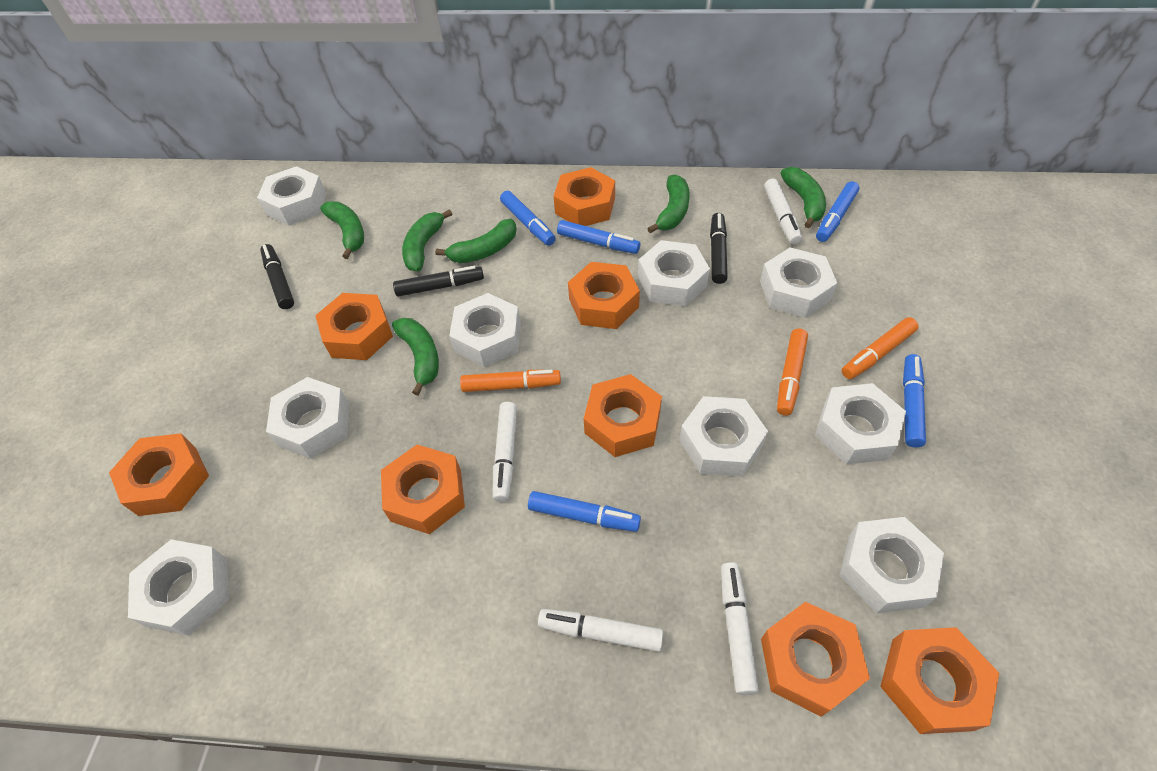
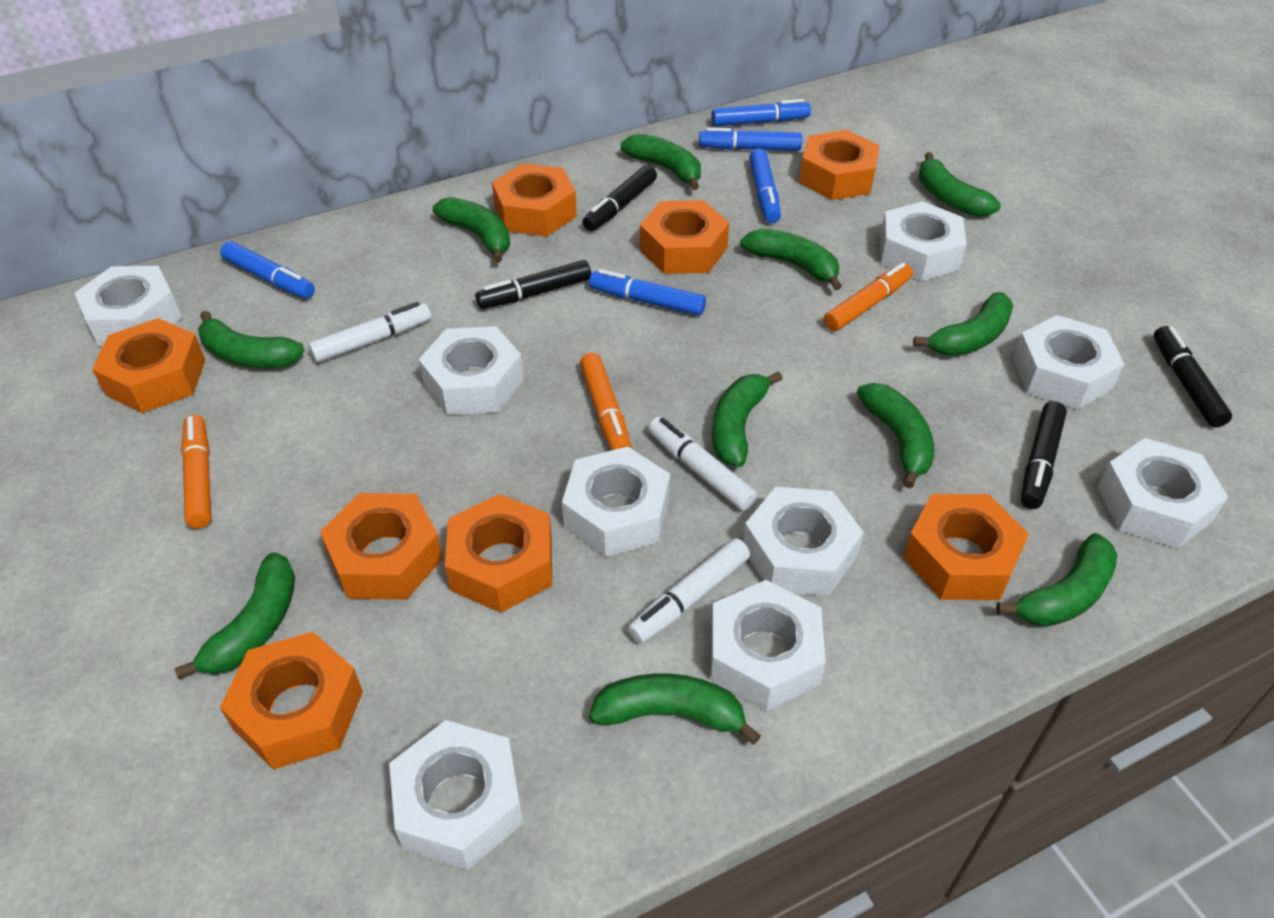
black marker: [260,244,294,309] [393,266,484,297] [710,213,728,284] = 3 -> [475,260,591,309] [582,165,657,231] [1021,401,1067,509] [1153,326,1232,428] = 4
green banana: [320,201,364,259] [392,318,439,396] [402,209,452,271] [435,219,517,263] [647,174,690,233] [780,167,826,228] = 6 -> [174,552,295,679] [198,311,305,368] [433,197,510,263] [589,673,761,745] [621,134,701,190] [712,371,782,467] [740,229,842,290] [857,383,934,488] [913,292,1013,356] [919,152,1001,217] [996,533,1117,627] = 11
white marker: [493,402,517,502] [538,609,663,652] [721,562,759,695] [764,179,802,245] = 4 -> [308,302,431,363] [627,538,750,644] [648,417,758,511] = 3

